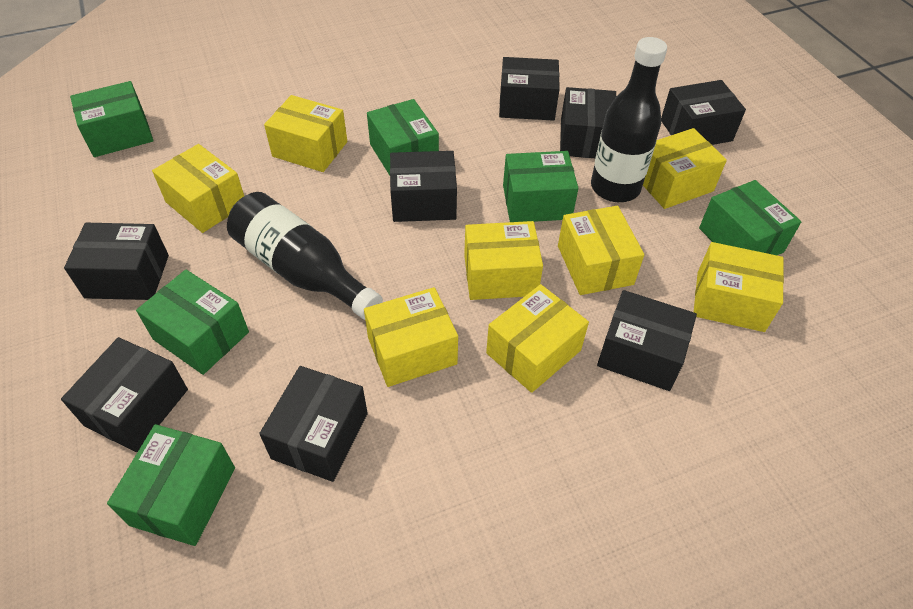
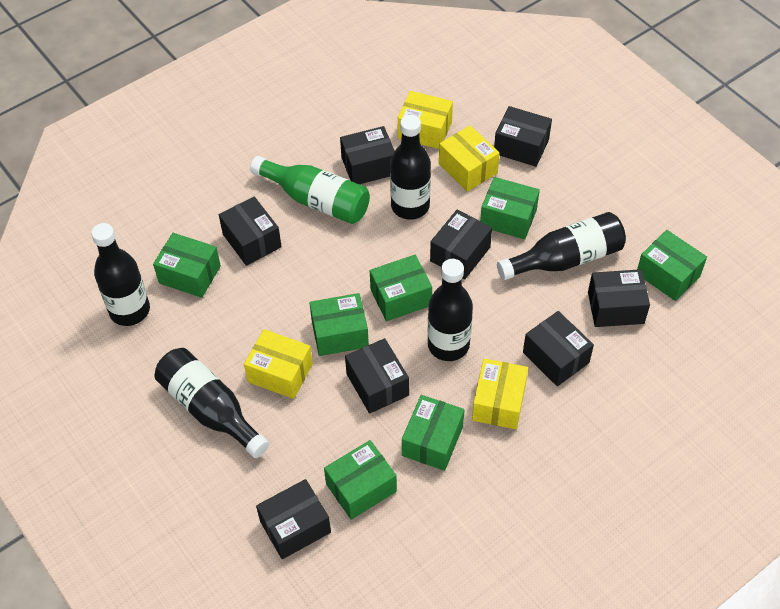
black bottle: [227,192,383,320] [591,37,667,202] = 2 -> [91,223,150,326] [155,348,269,458] [390,115,431,220] [428,259,473,361] [497,212,626,280] = 5
green bottle: none = 0 -> [250,156,370,224] = 1
green box: [70,81,153,157] [107,424,235,546] [136,269,249,375] [367,99,439,175] [503,151,578,222] [699,180,801,255] = 6 -> [153,233,221,298] [309,293,369,356] [324,440,397,520] [370,255,432,321] [402,395,464,471] [480,177,540,239] [637,230,707,301] = 7
yellow box: [152,144,244,233] [264,95,347,172] [364,287,458,387] [464,221,543,300] [486,284,589,393] [558,206,644,295] [643,128,727,209] [694,242,784,332] = 8 -> [244,329,313,399] [398,91,453,149] [439,125,500,192] [472,359,528,429] = 4

